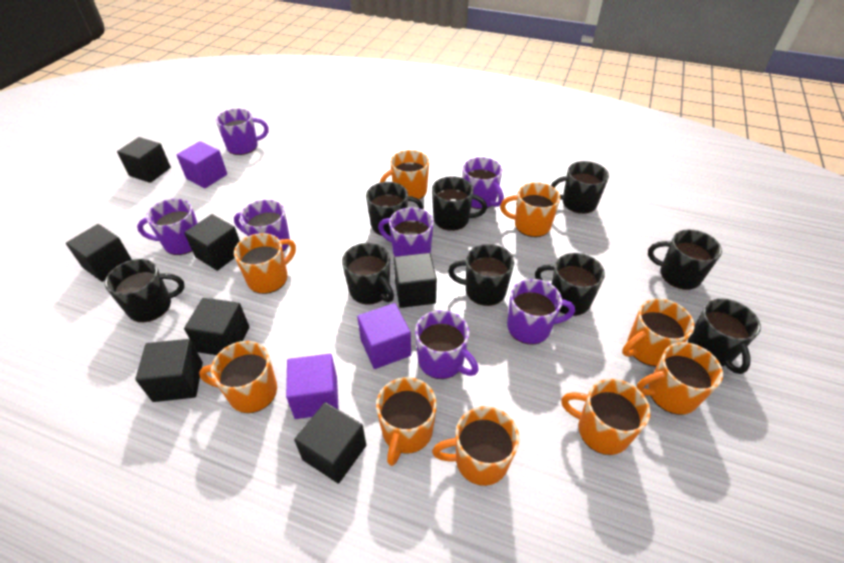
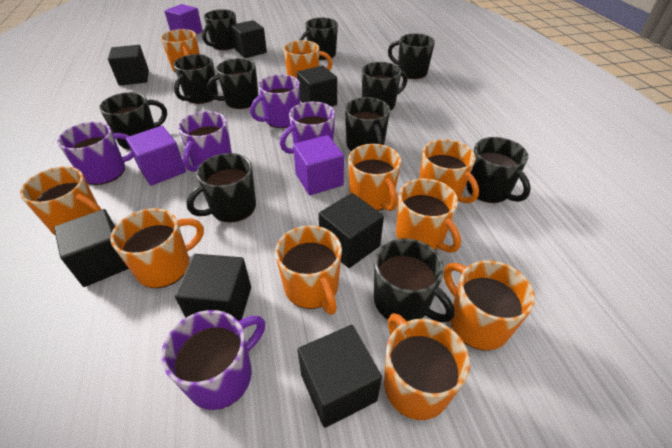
black mug: [105,259,185,322] [342,243,394,305] [366,182,423,236] [432,176,487,231] [448,244,514,306] [535,253,605,316] [551,161,609,214] [648,230,722,290] [688,299,761,374] = 9 -> [99,92,167,150] [173,54,218,104] [187,153,256,223] [202,9,237,50] [206,58,258,109] [299,18,338,60] [345,97,390,151] [362,62,407,111] [374,238,454,322] [388,33,435,79] [466,137,531,203] = 11
orange mug: [199,341,277,413] [234,233,296,294] [376,377,437,466] [380,150,429,199] [432,406,519,486] [500,182,560,237] [561,378,651,455] [622,299,695,366] [636,342,723,415] = 9 -> [20,167,102,236] [110,208,204,288] [161,29,200,73] [275,225,342,315] [283,40,333,78] [348,144,401,211] [384,313,470,420] [396,179,461,253] [419,139,479,204] [444,260,535,351] = 10
purple mug: [137,198,197,255] [216,108,268,155] [234,199,290,252] [378,207,434,257] [415,310,479,379] [463,157,504,209] [507,279,575,345] = 7 -> [57,122,134,185] [161,310,265,410] [178,111,232,172] [250,74,300,128] [280,102,335,154] = 5

